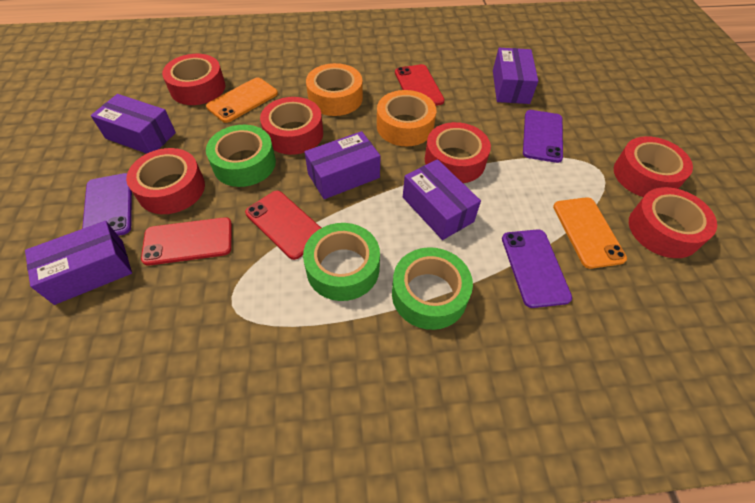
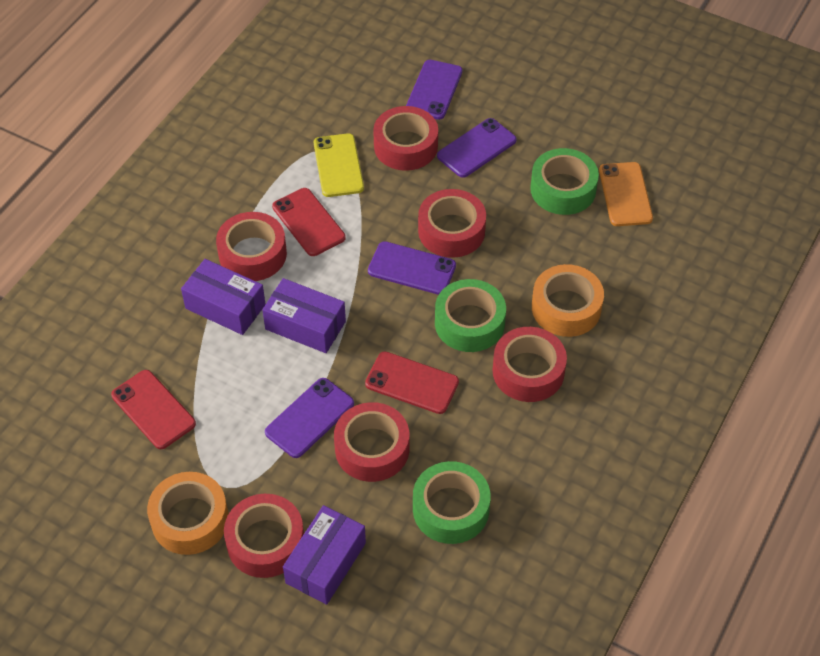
orange phone: [206,77,278,123] [553,197,627,269] = 2 -> [599,162,653,226] = 1
purple box: [25,221,132,305] [91,94,176,154] [304,131,381,199] [403,159,481,240] [493,48,538,104] = 5 -> [181,259,266,335] [262,278,346,353] [283,505,366,605] = 3
purple phone: [82,173,132,236] [502,229,572,308] [523,110,563,163] = 3 -> [265,378,354,458] [368,241,456,295] [406,60,462,120] [437,118,516,178] = 4
yellow phone: none = 0 -> [314,133,364,197] = 1

